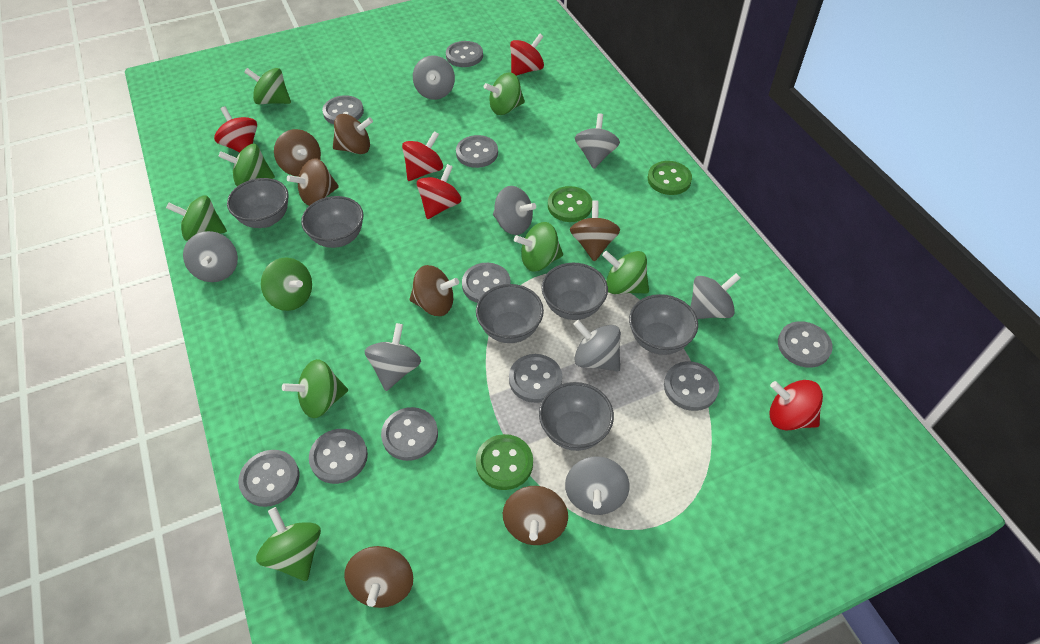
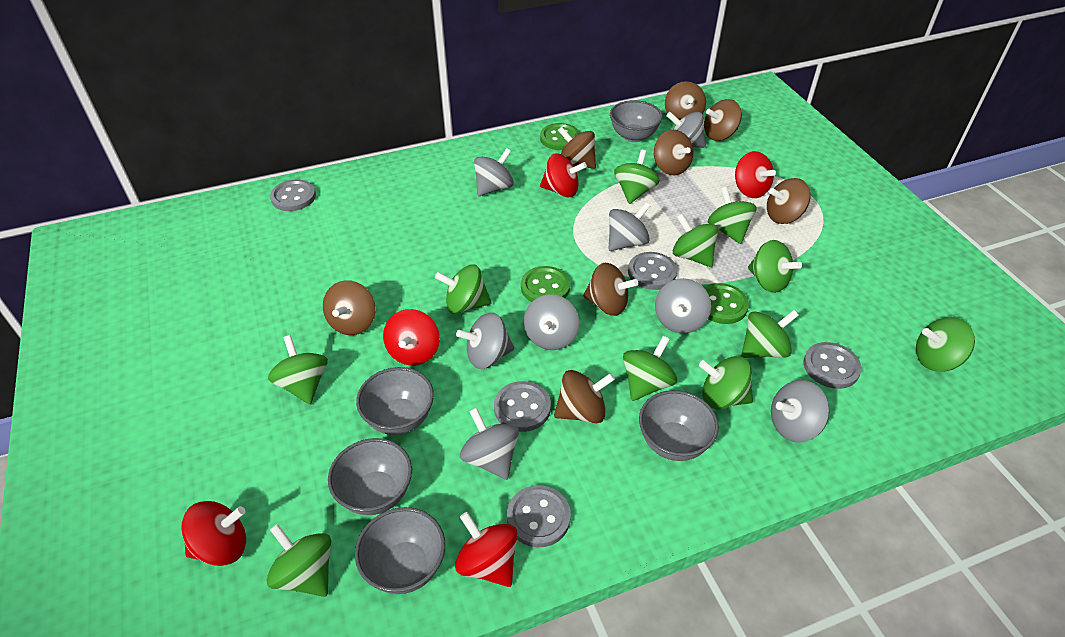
brown spinning top: [274,129,321,176] [287,158,339,206] [333,114,373,154] [344,546,413,608] [409,265,459,316] [503,486,568,545] [570,200,620,262] = 7 -> [323,280,376,335] [554,370,615,423] [558,126,596,169] [583,263,638,316] [654,130,694,175] [665,81,706,120] [704,99,742,141] [767,178,811,224] = 8
green spinning top: [166,195,227,241] [218,144,275,186] [244,68,291,104] [256,507,321,581] [261,257,312,311] [282,359,348,418] [484,72,525,115] [514,222,563,272] [602,251,649,294] = 9 -> [267,524,331,597] [268,335,328,404] [435,264,492,314] [614,150,660,204] [623,336,677,401] [673,214,718,267] [699,356,753,409] [708,187,757,244] [741,310,799,358] [748,240,802,293] [916,317,975,372] = 11
grey bowl: [227,178,288,228] [301,196,364,248] [476,284,544,343] [539,382,614,451] [541,263,608,320] [629,294,698,355] = 6 -> [328,438,412,515] [355,507,445,594] [356,367,434,435] [610,100,663,142] [639,390,719,461] = 5
grey button: [238,450,299,507] [309,429,368,484] [322,95,364,124] [381,407,438,461] [446,41,483,67] [456,135,498,168] [462,263,511,303] [509,354,562,403] [664,361,719,411] [778,321,833,368] = 10 -> [270,180,316,211] [494,381,551,432] [507,485,571,547] [628,252,677,290] [803,342,862,389] = 5

